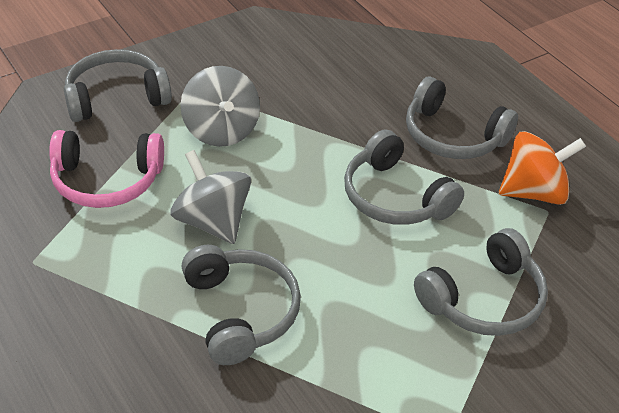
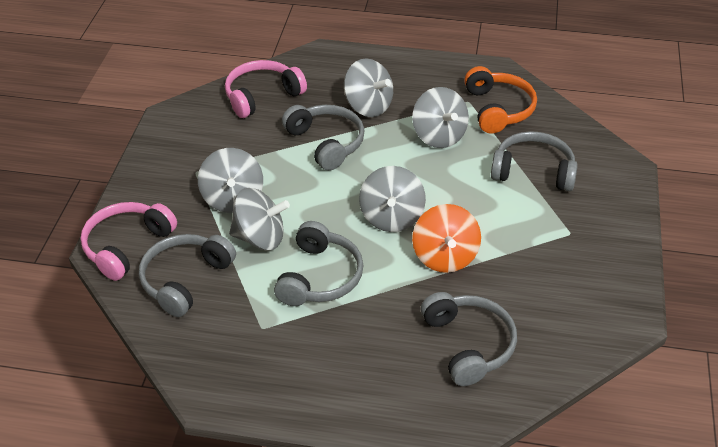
grey spinning top: [170,150,251,244] [181,66,260,147] = 2 -> [198,148,263,213] [229,188,290,250] [344,58,393,117] [359,166,426,232] [412,87,469,148] = 5
orange headphones: none = 0 -> [464,66,537,133] = 1
pink headphones: [49,130,164,208] = 1 -> [81,202,177,281] [225,60,307,118] = 2

